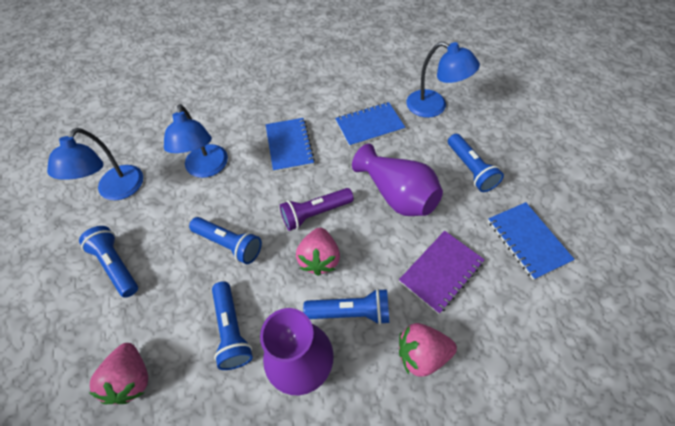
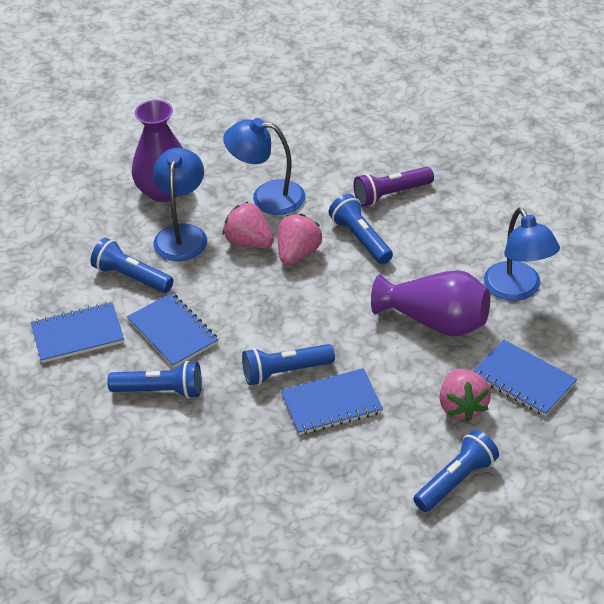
blue notebook: [266,118,315,172] [335,102,405,147] [488,202,575,280] = 3 -> [31,302,124,363] [127,293,219,368] [281,368,383,435] [473,339,577,417] = 4
purple notebook: [399,231,485,314] = 1 -> none = 0

